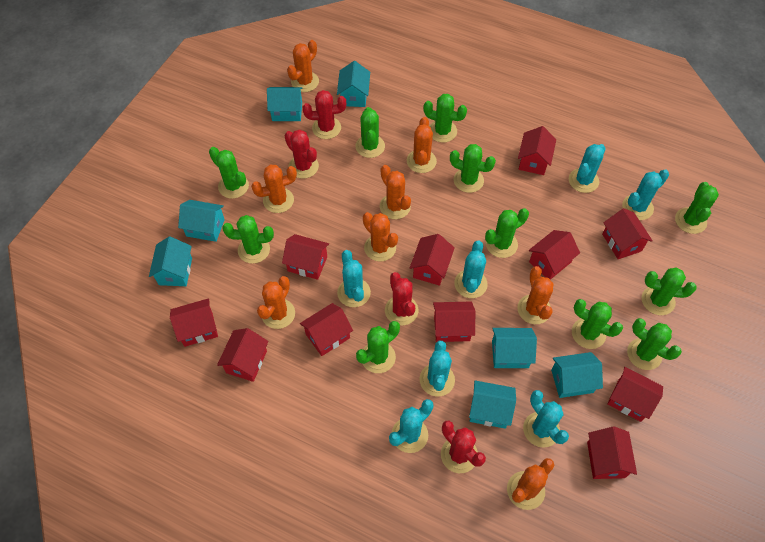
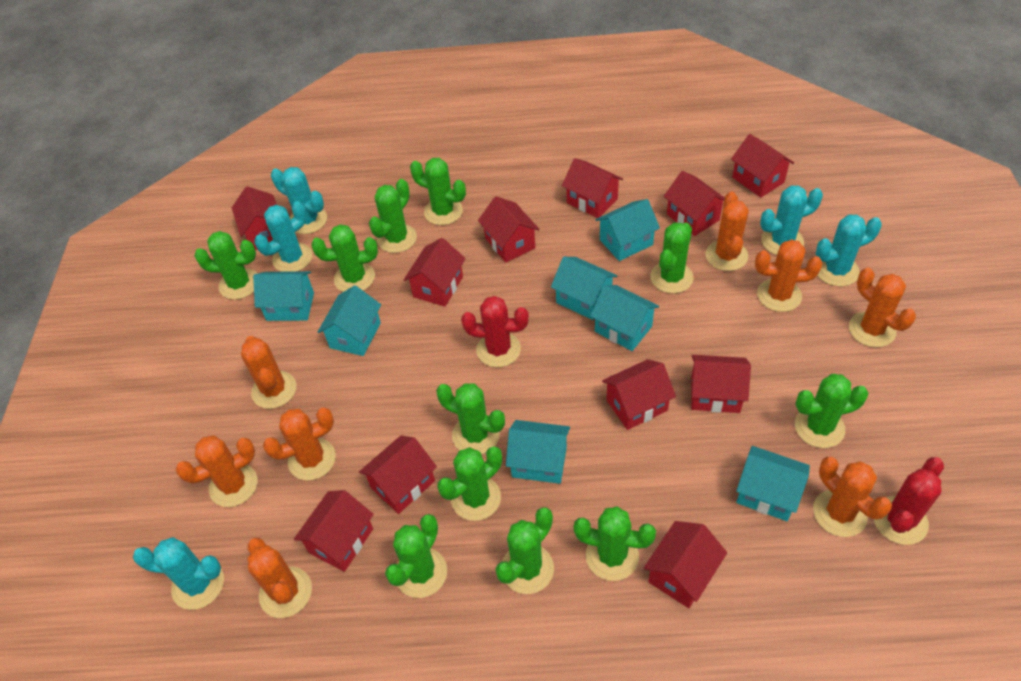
red cactus: [284,130,319,179] [303,90,346,139] [385,272,418,325] [441,421,486,473] = 4 -> [461,296,529,367] [874,457,944,545] = 2
turquoise cactus: [337,250,371,307] [389,399,433,453] [419,341,455,397] [454,241,487,298] [523,390,569,448] [569,144,606,193] [622,169,669,220] = 7 -> [133,537,224,610] [254,201,312,272] [271,167,327,234] [760,185,823,255] [816,214,882,286] = 5

